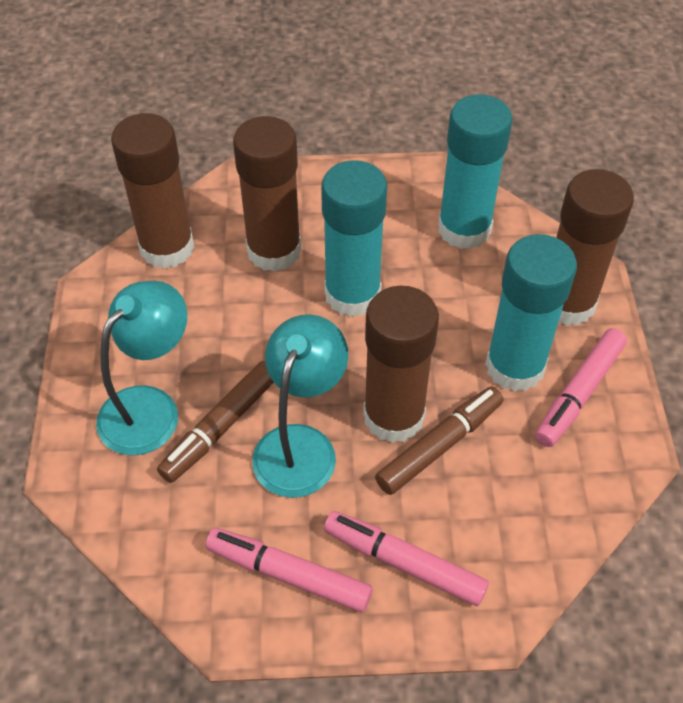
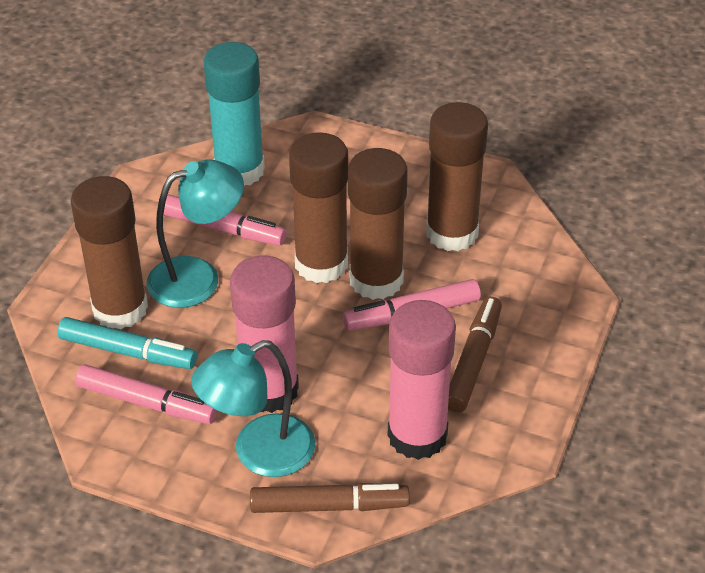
pink glue stick: none = 0 -> [230,256,299,413] [388,300,456,460] = 2
turquoise glue stick: [321,160,387,317] [438,94,513,249] [485,234,577,392] = 3 -> [203,42,265,186] = 1
turquoise marker: none = 0 -> [57,317,197,369] = 1

